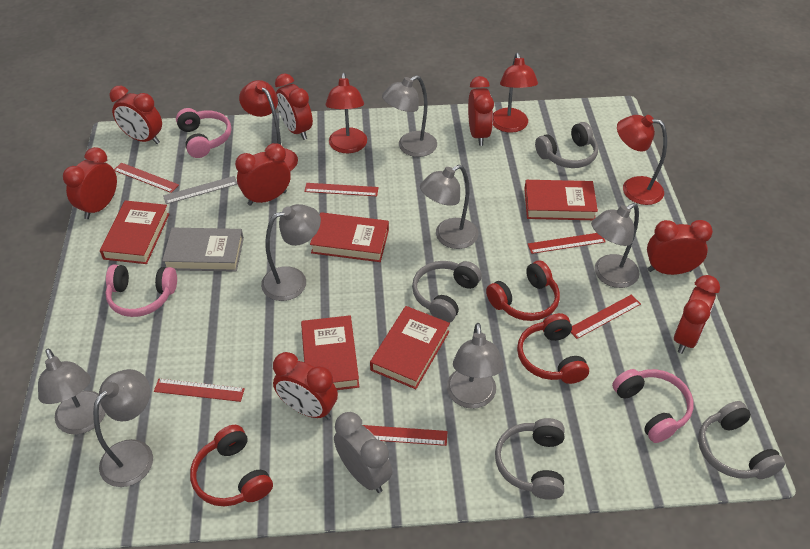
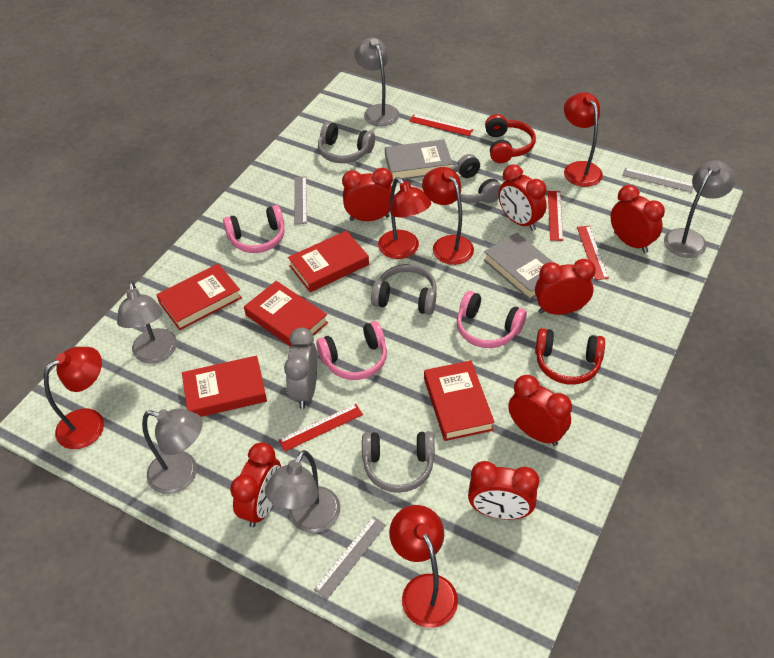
grey book: [162,228,244,272] = 1 -> [385,139,453,181] [484,233,553,300] = 2
grey lamp: [38,349,106,435] [93,369,153,487] [261,204,321,301] [382,75,437,157] [420,165,478,249] [447,323,504,409] [591,203,640,288] = 7 -> [117,281,177,364] [142,408,203,494] [265,450,340,533] [354,38,399,126] [664,160,735,258] = 5
grey ruler: [163,176,237,204] = 1 -> [294,176,307,224] [314,516,386,599] [622,168,693,193] = 3
red clock: [63,147,117,219] [109,86,162,144] [235,143,291,206] [273,352,338,419] [275,74,313,140] [468,76,494,146] [647,220,713,275] [674,275,720,354] = 8 -> [230,442,281,527] [342,168,393,221] [468,461,539,519] [498,165,547,231] [508,375,572,446] [535,259,596,315] [610,185,665,253] = 7
red headphones: [190,425,273,506] [486,260,560,321] [517,313,589,384] = 3 -> [485,114,536,163] [535,328,605,385] = 2
red lamp: [239,80,298,171] [325,73,367,153] [493,53,538,133] [617,115,667,205] = 4 -> [44,347,104,449] [378,177,431,259] [389,505,458,628] [422,167,474,265] [564,92,603,187] = 5
red ruler: [114,163,179,193] [154,379,245,402] [304,183,379,196] [363,425,448,446] [528,233,606,254] [571,294,641,339] = 6 -> [278,404,363,451] [409,115,473,136] [548,191,563,241] [577,226,609,280] = 4

